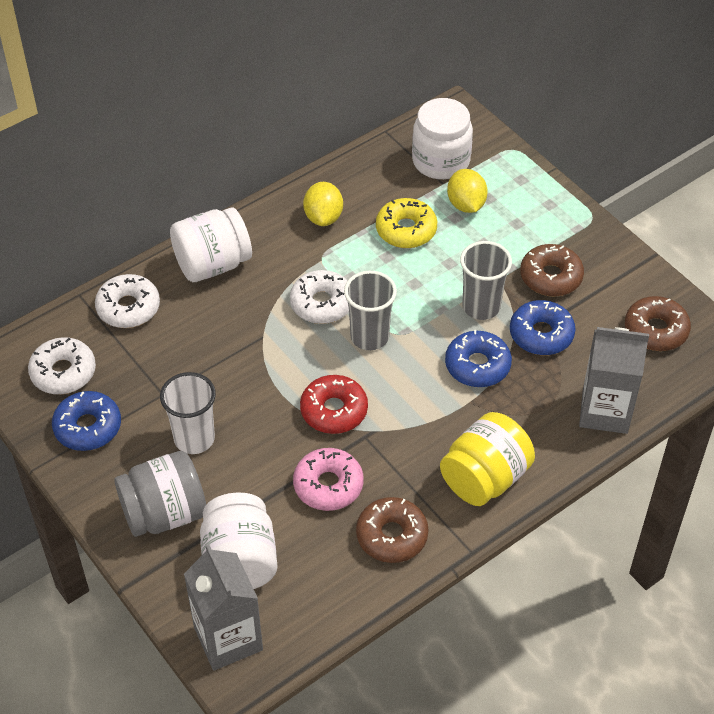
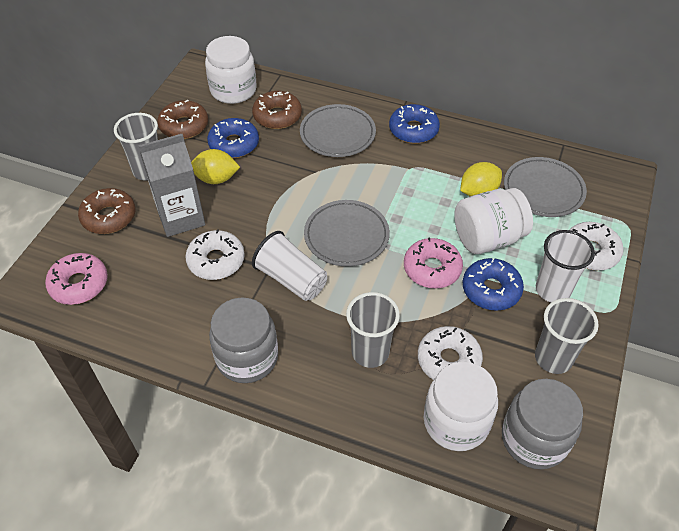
grey carton: [184,544,263,671] [579,327,649,434] = 2 -> [139,134,205,237] = 1
grey cup: [344,271,397,350] [460,241,512,320] = 2 -> [114,113,158,181] [346,292,400,368] [535,298,599,374] = 3
grey jar: [114,451,206,537] = 1 -> [209,297,278,383] [502,379,583,469] = 2
grey plate: none = 0 -> [300,104,376,157] [304,200,390,266] [504,157,587,217] = 3
pink donut: [293,448,364,511] = 1 -> [45,253,108,305] [404,237,463,288] = 2
red donut: [300,375,368,434] = 1 -> none = 0
white cup: [160,372,216,454] = 1 -> [252,231,327,301] [536,230,595,302] = 2
yellow donut: [376,198,437,248] = 1 -> none = 0
yellow jar: [440,412,535,506] = 1 -> none = 0

